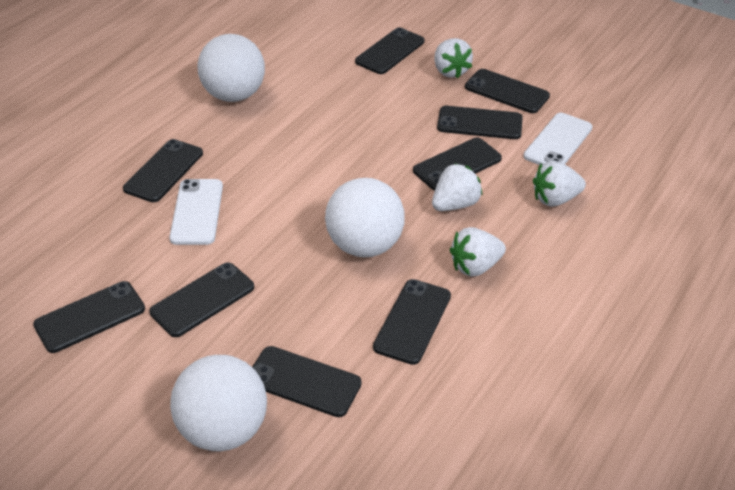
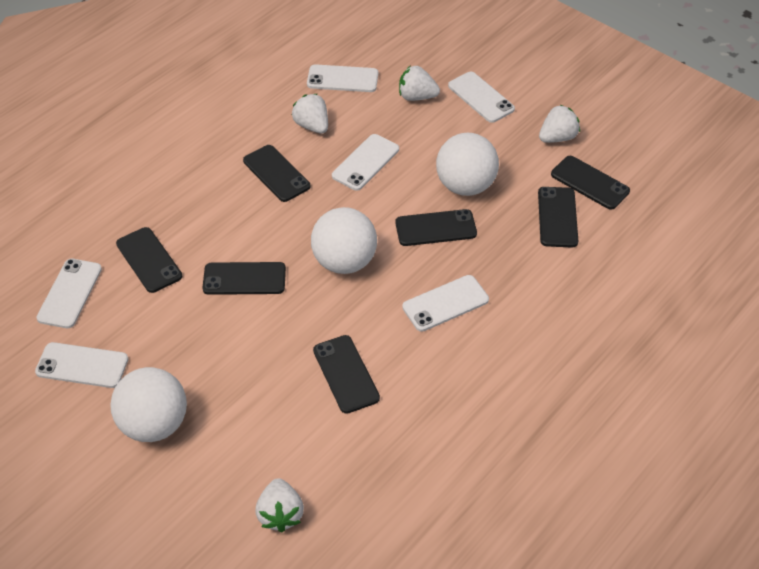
black phone: [33,281,145,353] [123,139,203,202] [149,263,254,337] [252,346,362,417] [355,27,424,74] [373,279,451,365] [413,138,502,191] [437,106,523,139] [465,69,550,113] = 9 -> [116,227,182,293] [202,262,286,295] [243,145,311,202] [313,335,380,414] [395,209,477,246] [538,187,578,247] [551,156,630,210] = 7
white phone: [169,179,223,245] [524,113,593,165] = 2 -> [35,342,128,388] [36,259,102,328] [307,64,378,92] [332,134,399,191] [402,275,489,332] [448,72,515,123] = 6

